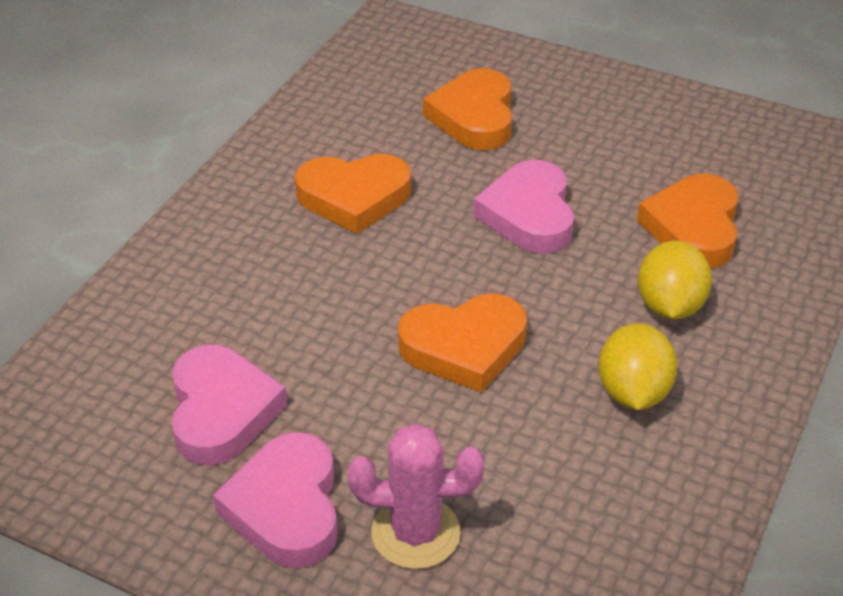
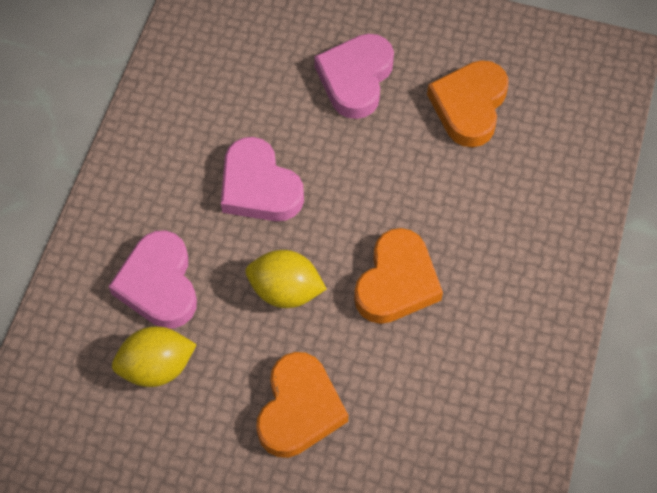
orange heart: [295,154,411,234] [398,294,527,393] [423,68,512,150] [637,174,739,269] = 4 -> [256,352,348,458] [354,228,443,324] [427,60,509,147] = 3
pink cactus: [347,423,485,569] = 1 -> none = 0

